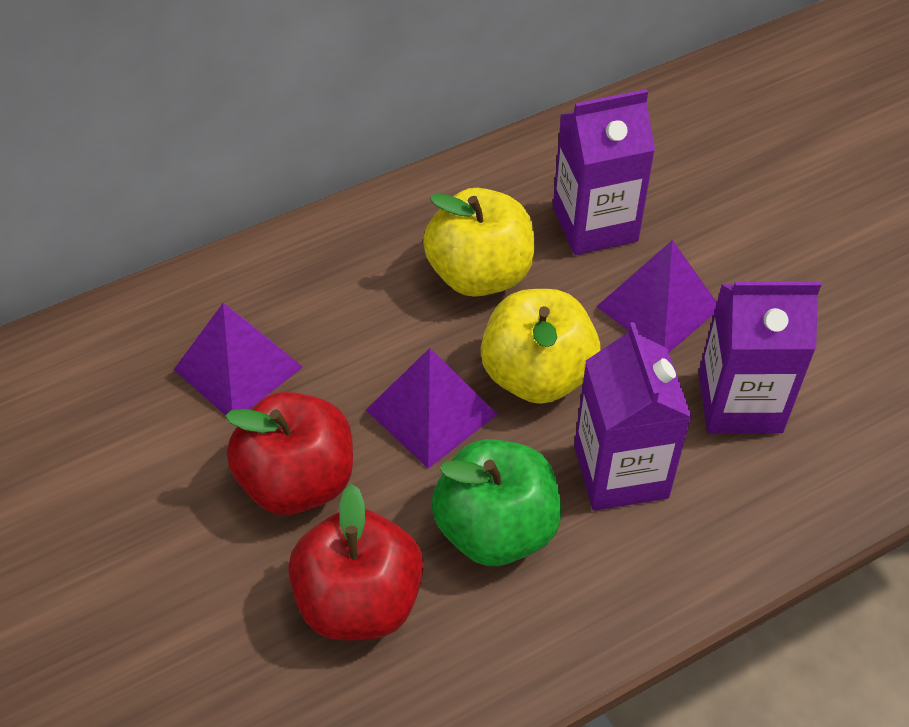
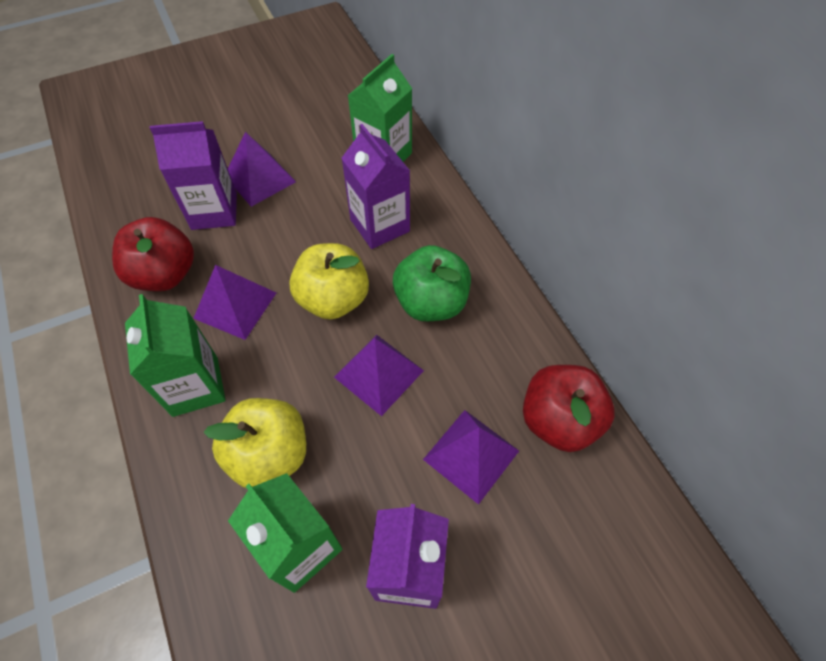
green carton: none = 0 -> [125,294,225,417] [228,473,342,593] [348,54,412,162] = 3
purple pyramid: [174,303,303,415] [366,348,498,469] [596,240,717,353] = 3 -> [193,265,276,340] [228,132,296,207] [334,335,424,416] [423,410,519,505] = 4

